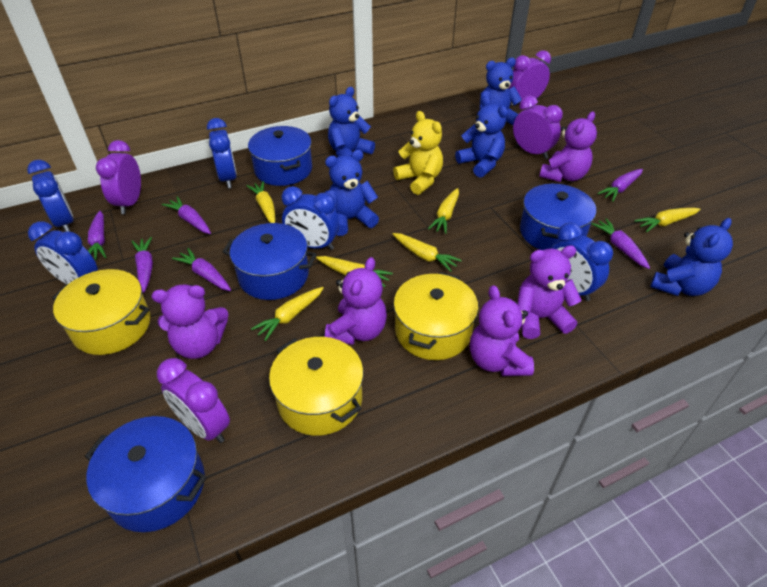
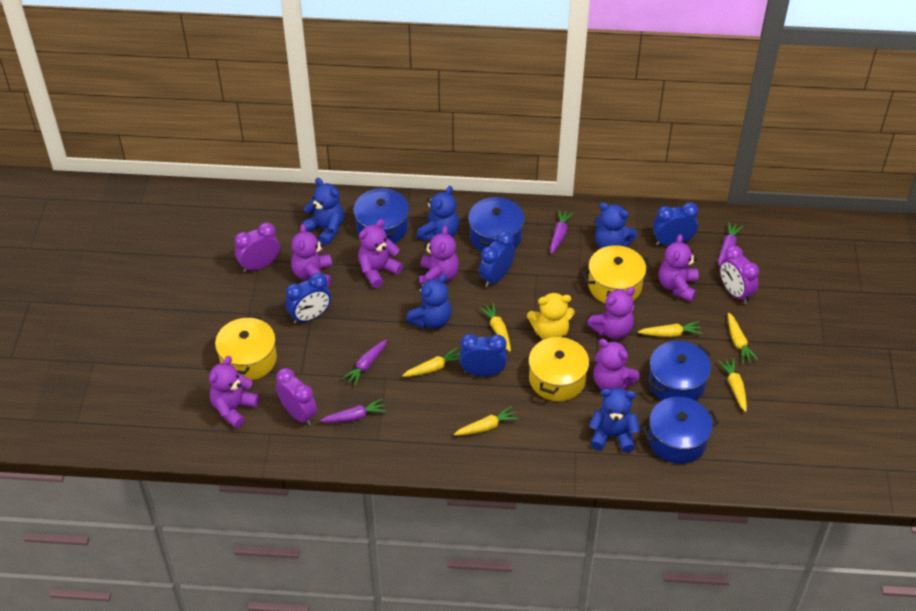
blue clock: [27,160,74,232] [28,221,98,284] [207,118,237,188] [282,186,340,250] [551,222,613,301] = 5 -> [285,273,331,324] [460,334,507,376] [479,231,515,287] [653,202,699,246] = 4
purple carrot: [88,211,106,260] [131,237,153,293] [162,196,211,234] [172,248,231,291] [591,218,650,269] [597,169,643,202] = 6 -> [320,399,387,423] [342,339,387,386] [550,209,573,254] [718,222,743,266] = 4
purple clock: [96,140,141,214] [157,358,230,443] [508,50,551,106] [513,95,563,159] = 4 -> [235,222,280,273] [276,368,317,426] [720,245,759,304] = 3
purple teddy bear: [151,285,228,359] [325,257,387,345] [470,285,534,376] [517,245,582,339] [539,112,597,182] = 5 -> [209,356,259,428] [291,224,332,287] [358,219,403,288] [419,226,459,284] [587,287,635,339] [593,339,640,390] [659,234,698,302] = 7

